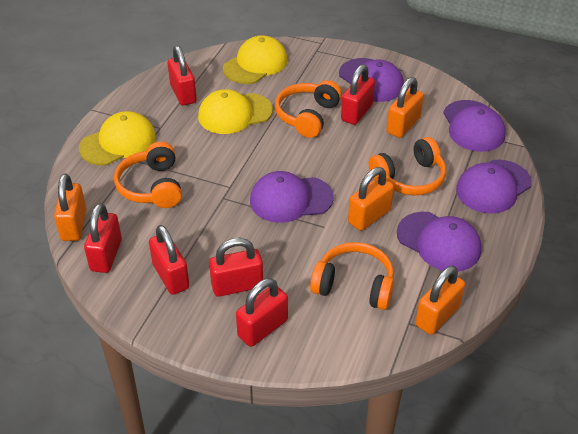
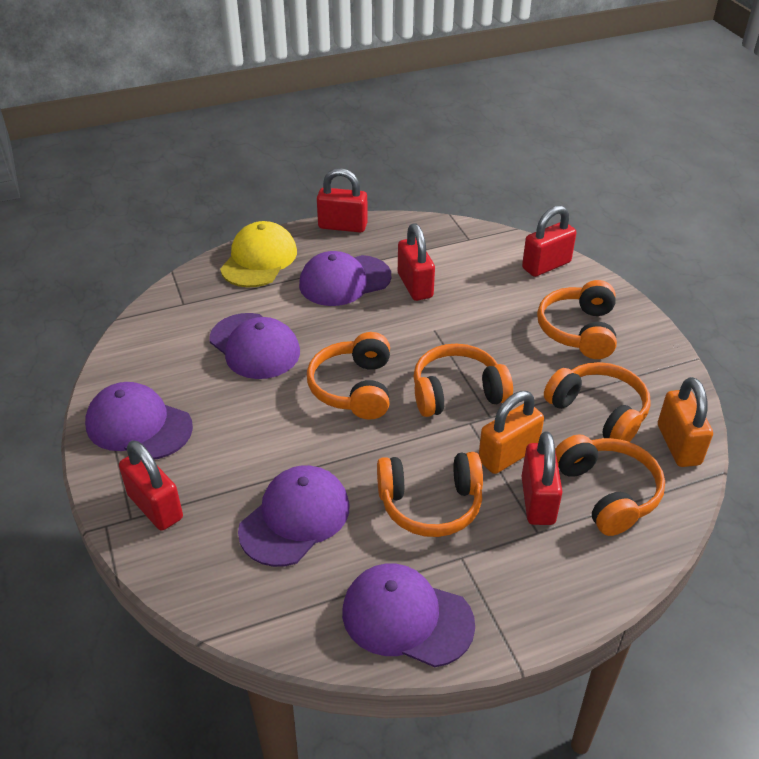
orange headphones: [114,142,182,208] [275,80,342,138] [310,242,394,310] [369,137,446,195] = 4 -> [307,332,390,420] [377,452,483,537] [413,343,513,417] [537,280,617,359] [544,362,651,442] [555,435,665,536] = 6
orange padlock: [54,174,87,241] [348,167,394,231] [386,77,424,138] [415,265,465,335] = 4 -> [479,391,544,474] [658,377,713,467] = 2
red padlock: [84,203,122,273] [149,225,190,295] [168,46,197,106] [209,238,263,297] [236,278,288,347] [341,64,375,125] = 6 -> [119,440,183,531] [317,168,368,233] [398,223,435,301] [522,205,576,277] [522,431,562,525] = 5
yellow cap: [79,111,156,165] [198,89,273,134] [223,35,288,84] = 3 -> [220,221,297,288] = 1

